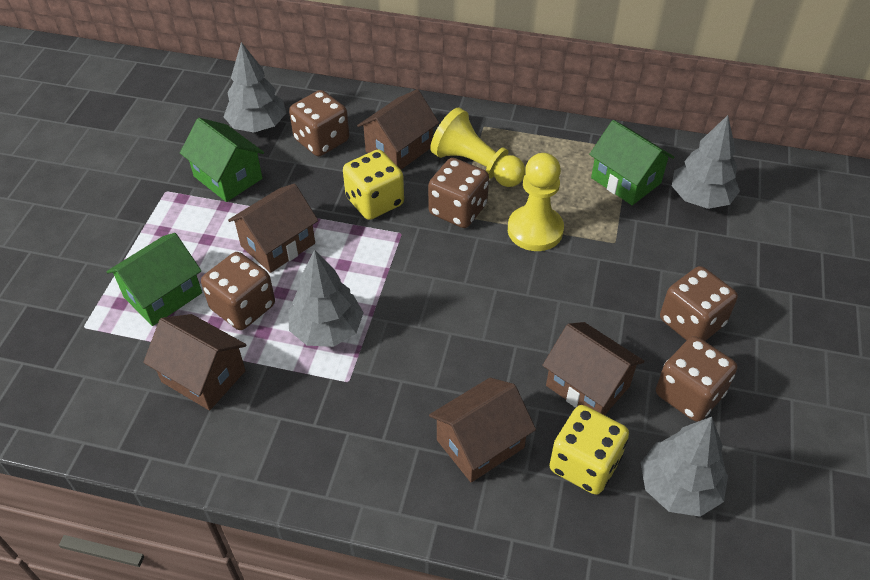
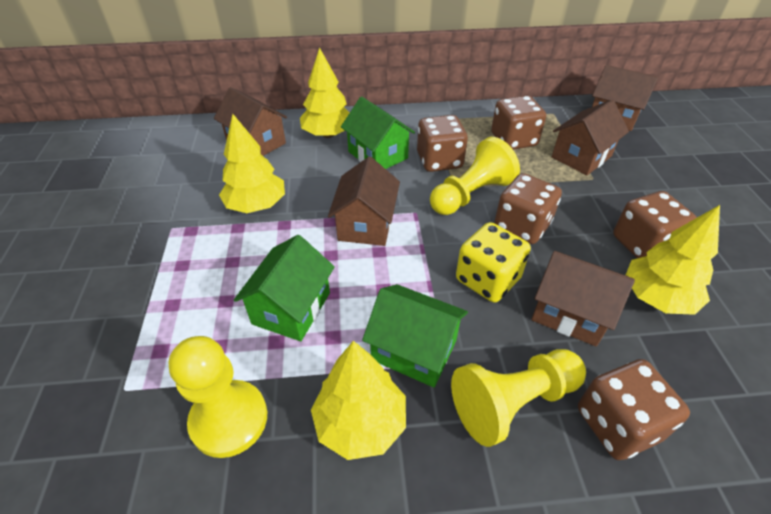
grey tree: [224,42,286,133] [288,250,364,347] [641,417,728,517] [672,115,740,209] = 4 -> none = 0
yellow dice: [343,149,404,220] [549,405,629,495] = 2 -> [456,222,531,303] = 1
yellow pawn: [430,108,525,187] [508,153,564,251] = 2 -> [169,336,267,458] [430,137,520,215] [451,349,586,447] = 3
yellow tree: none = 0 -> [219,114,285,213] [300,47,350,138] [311,341,406,460] [626,205,720,315] = 4

